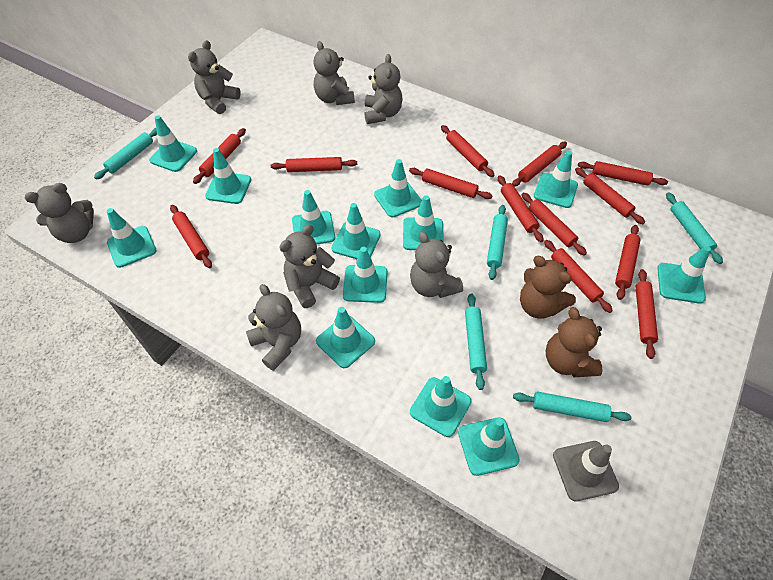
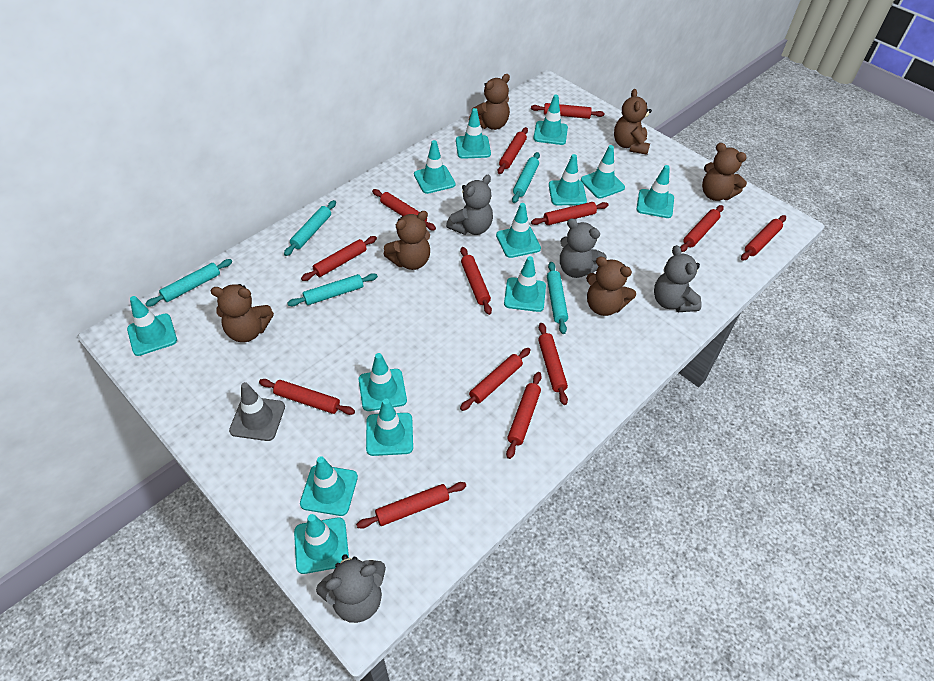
brown teddy bear: [520,256,576,319] [546,307,602,377] = 2 -> [211,284,274,342] [383,211,430,270] [469,74,510,130] [586,257,636,316] [614,89,652,155] [702,143,747,201] = 6
grey teddy bear: [25,183,94,243] [188,40,241,114] [246,284,301,371] [279,225,340,308] [313,41,355,105] [364,54,403,124] [410,232,463,298] = 7 -> [316,554,386,623] [446,175,493,235] [560,218,607,278] [654,245,702,312] = 4

